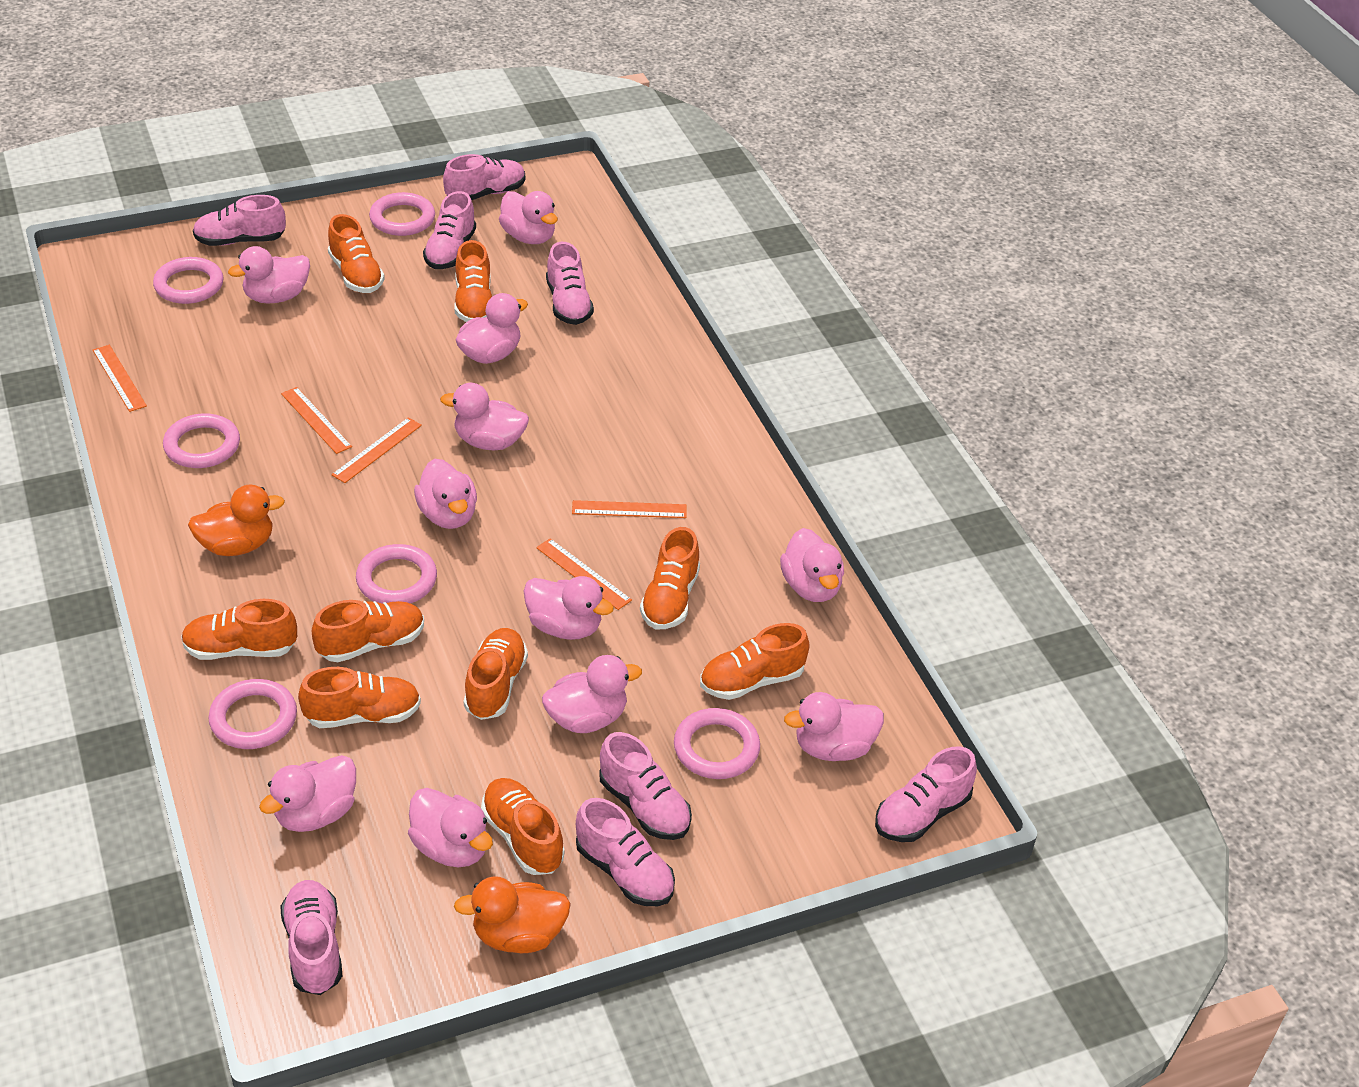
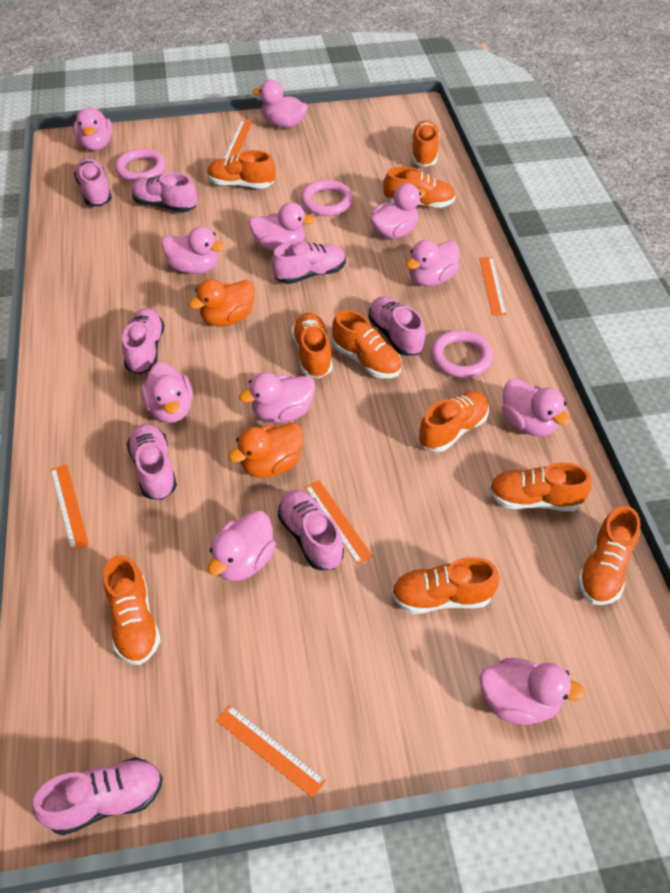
orange shoe: [181,599,297,660] [298,667,421,728] [312,600,424,662] [328,214,385,293] [454,240,492,322] [464,628,528,720] [481,778,565,875] [640,527,700,629] [700,623,810,700] = 9 -> [103,555,161,665] [207,150,275,188] [292,313,332,378] [332,310,402,378] [383,167,455,208] [391,557,499,614] [411,120,440,167] [418,391,489,452] [489,462,592,511] [577,506,640,605] = 10
pink ring: [153,257,223,304] [163,413,240,468] [208,679,297,749] [356,544,437,604] [369,192,435,236] [674,708,760,779] = 6 -> [115,148,166,182] [301,180,353,216] [431,330,493,378] = 3

